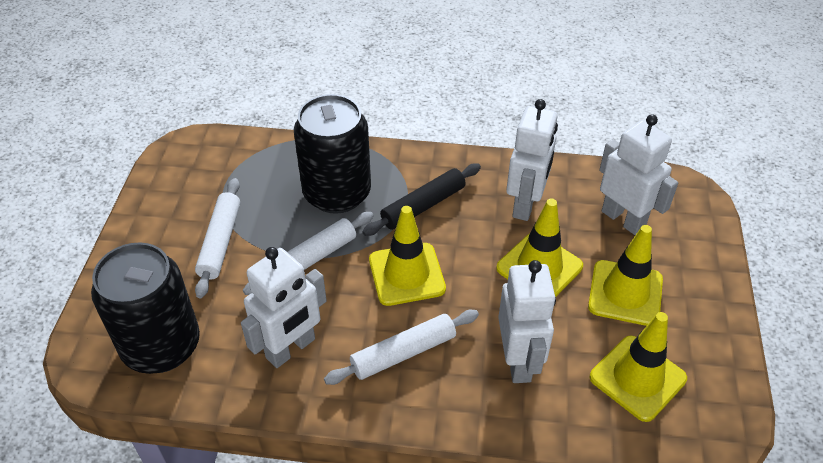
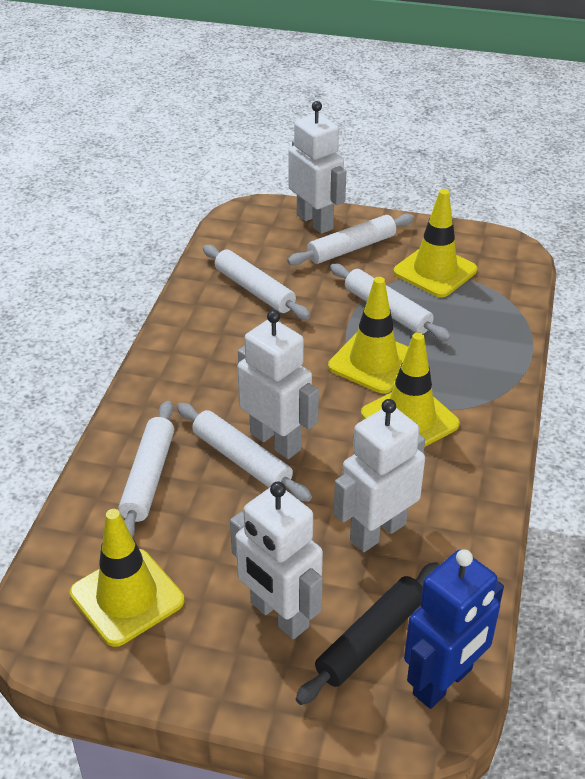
black can: [91,242,200,374] [294,94,371,214] = 2 -> none = 0
blue robot: none = 0 -> [404,549,504,709] = 1
white rolling pin: [195,178,240,298] [243,212,374,295] [324,310,479,385] = 3 -> [119,401,174,537] [177,403,312,502] [203,245,310,319] [287,214,414,266] [330,264,451,341] = 5

